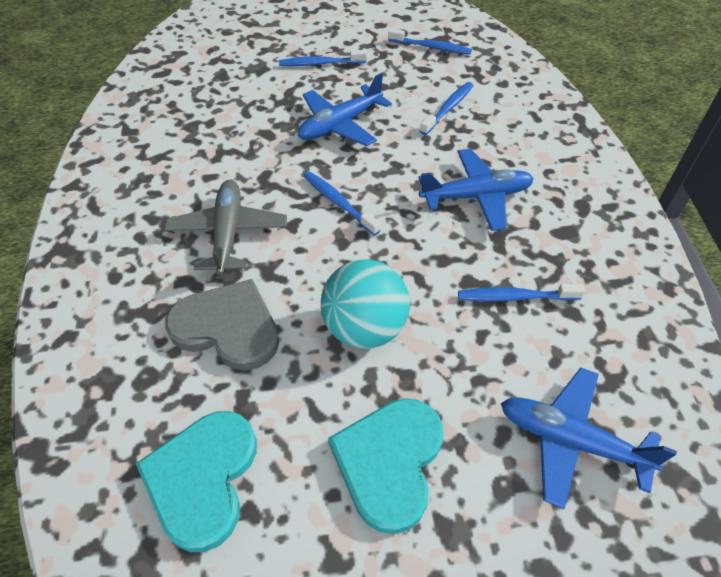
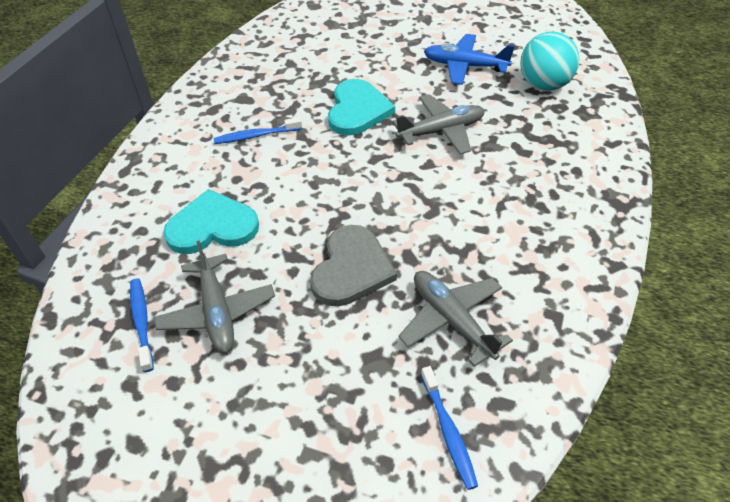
blue plane: [298,73,392,146] [419,149,534,231] [501,367,677,509] = 3 -> [424,34,515,85] = 1
blue toothbrush: [279,50,367,66] [304,172,381,236] [388,28,472,54] [420,82,474,135] [458,284,585,301] = 5 -> [130,279,154,372] [213,117,302,144] [421,366,478,490] = 3
grey plane: [164,180,287,275] = 1 -> [154,241,275,353] [392,94,485,154] [399,271,513,367] = 3

